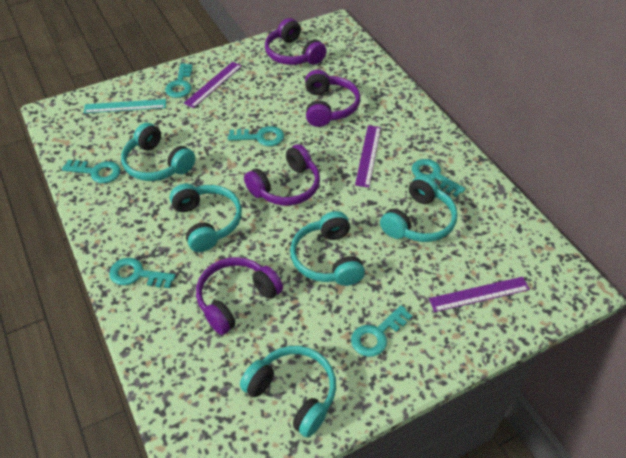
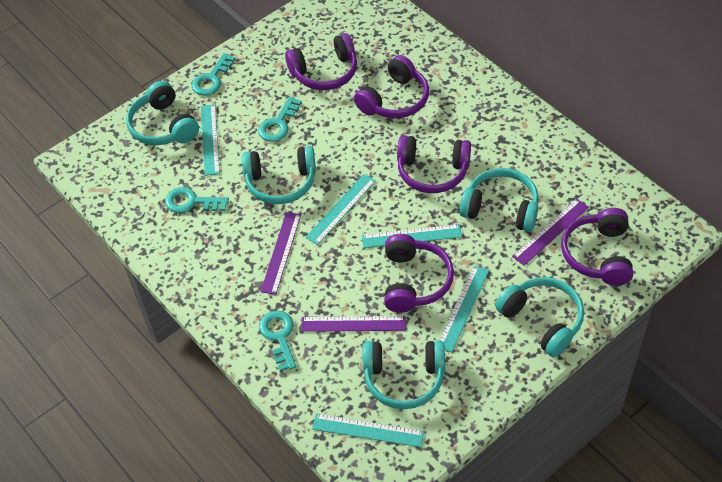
purple headphones: [196,257,283,335] [244,144,320,206] [265,18,326,65] [305,70,360,127] = 4 -> [285,33,357,90] [354,55,429,118] [384,234,454,313] [397,135,471,193] [561,208,633,286] = 5
turquoise key: [62,160,121,183] [109,258,176,288] [165,63,192,98] [228,126,284,146] [351,305,412,357] [412,159,466,197] = 6 -> [165,187,229,213] [192,53,235,96] [258,96,302,142] [259,311,296,371] = 4
turquoise ruler: [84,99,166,113] = 1 -> [201,104,220,176] [305,174,376,245] [312,413,424,447] [362,224,462,248] [440,266,489,352] = 5

